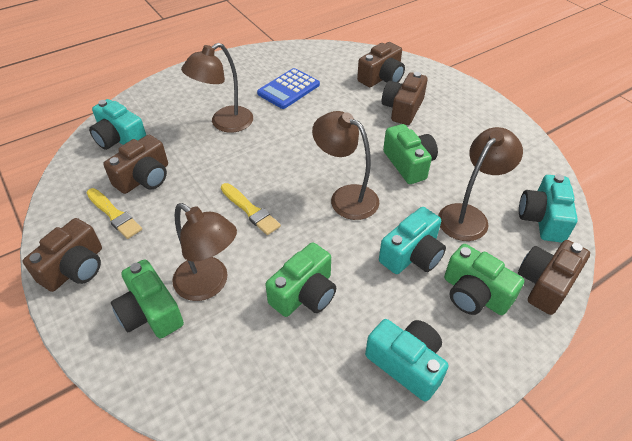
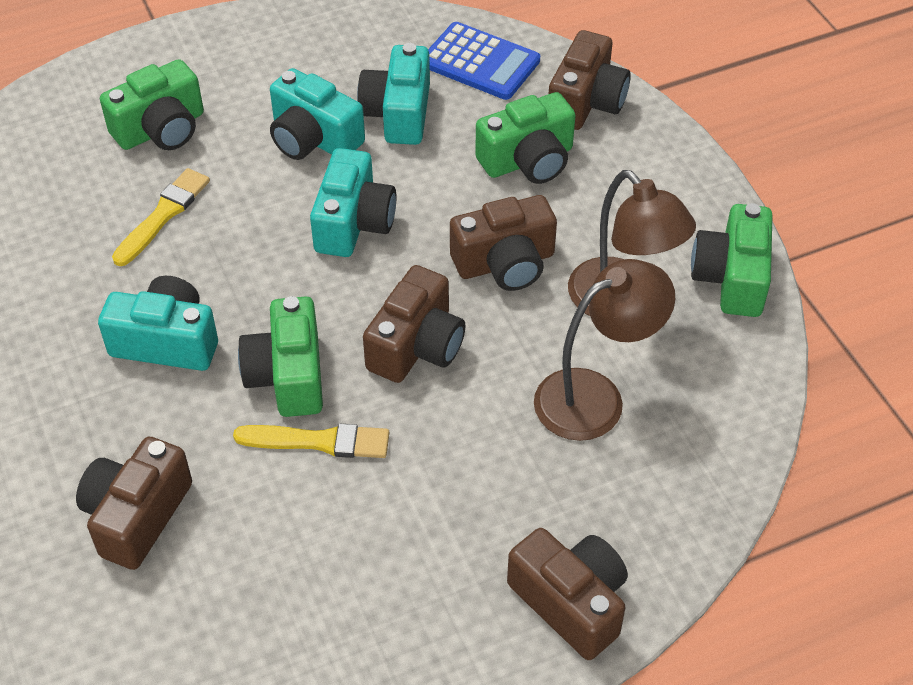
brown lamp: [172,203,237,301] [181,43,253,133] [312,111,379,220] [438,127,523,241] = 4 -> [534,259,675,441] [568,170,696,316] = 2

